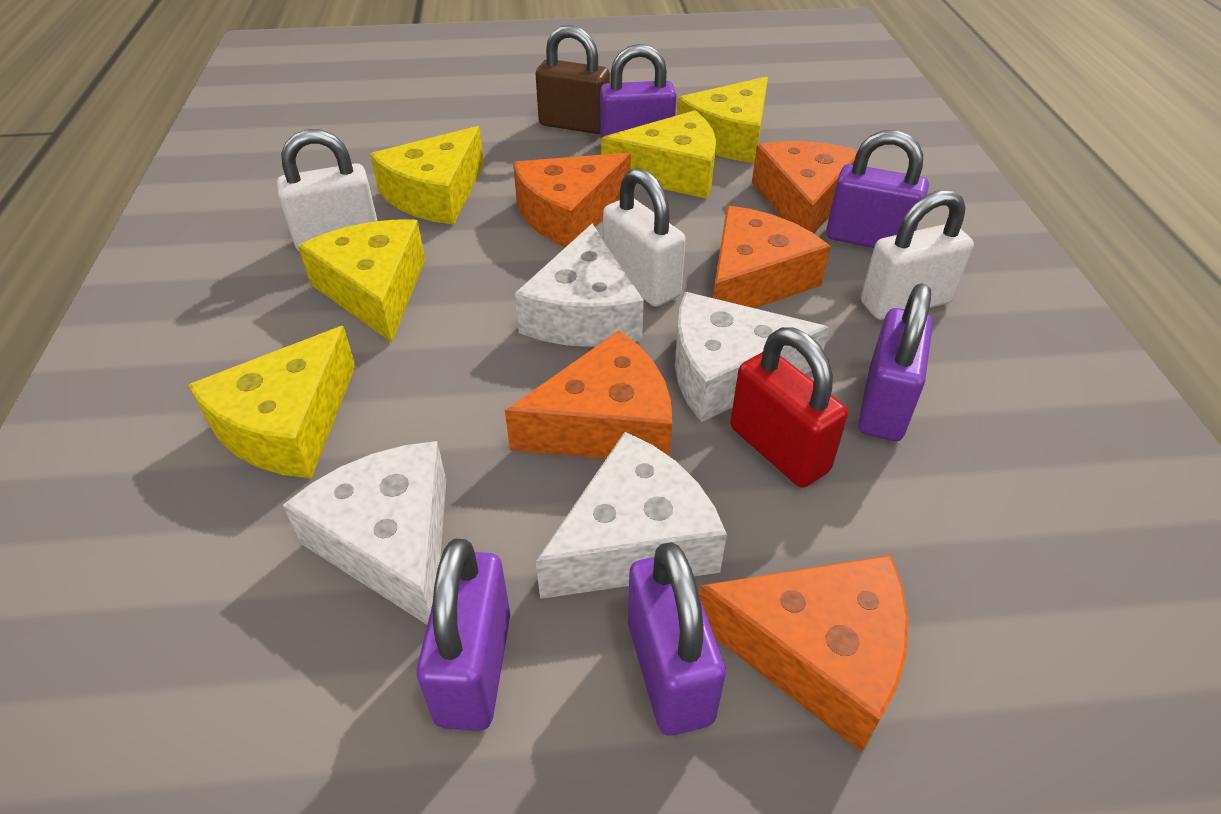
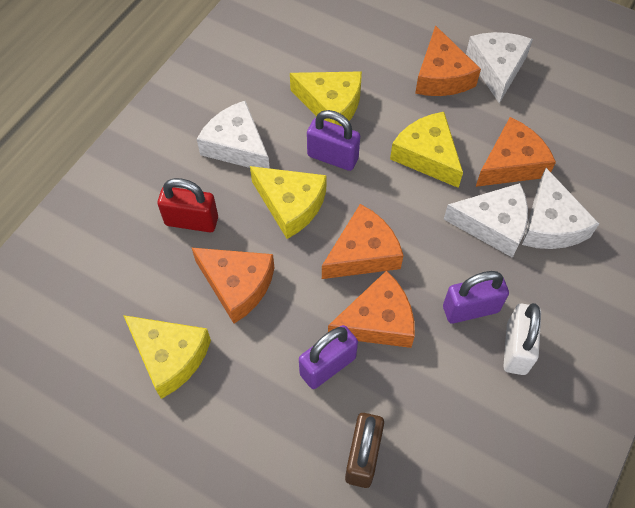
purple padlock: [416,539,510,731] [600,44,677,138] [628,542,726,736] [826,130,929,248] [858,283,933,441] = 5 -> [299,325,358,389] [307,110,360,171] [443,271,509,324] = 3
white padlock: [277,129,377,251] [603,168,686,307] [861,190,974,320] = 3 -> [503,303,541,375] = 1
yellow cheese: [188,326,356,478] [298,220,425,342] [370,126,484,225] [601,110,716,199] [677,76,768,163] = 5 -> [123,315,211,399] [250,166,327,239] [290,71,362,126] [390,112,463,188] = 4

